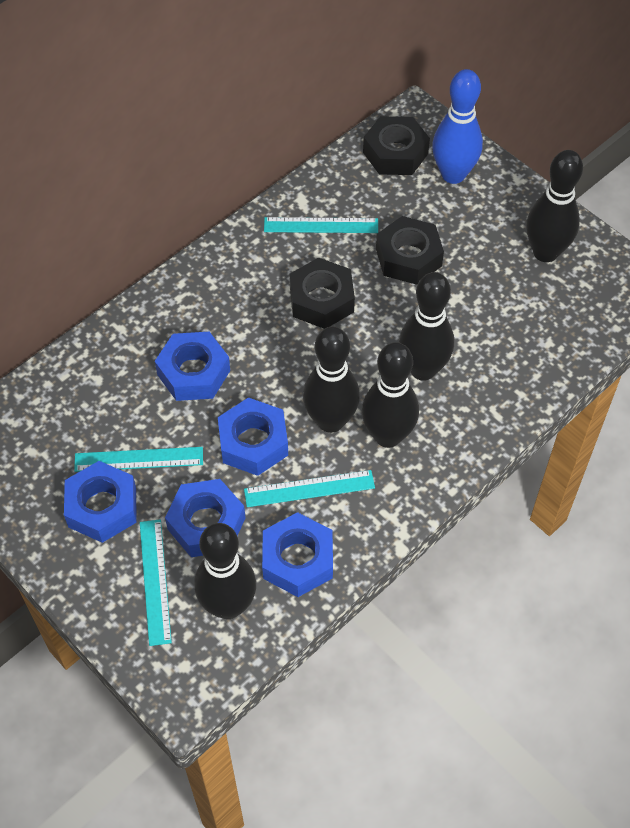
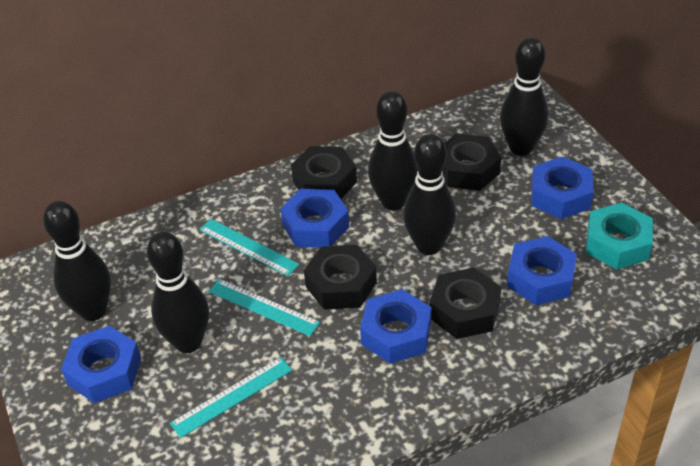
black nut: [290,257,355,329] [363,116,430,175] [376,216,444,285] = 3 -> [291,146,357,199] [304,245,377,310] [430,267,501,339] [442,133,501,191] = 4
blue bowling pin: [432,69,483,184] = 1 -> none = 0
turquoise nut: none = 0 -> [586,203,653,269] = 1
turquoise ruler: [74,447,203,472] [140,519,172,646] [244,470,375,507] [264,217,378,233] = 4 -> [170,357,292,438] [199,219,299,276] [208,279,320,336] = 3

